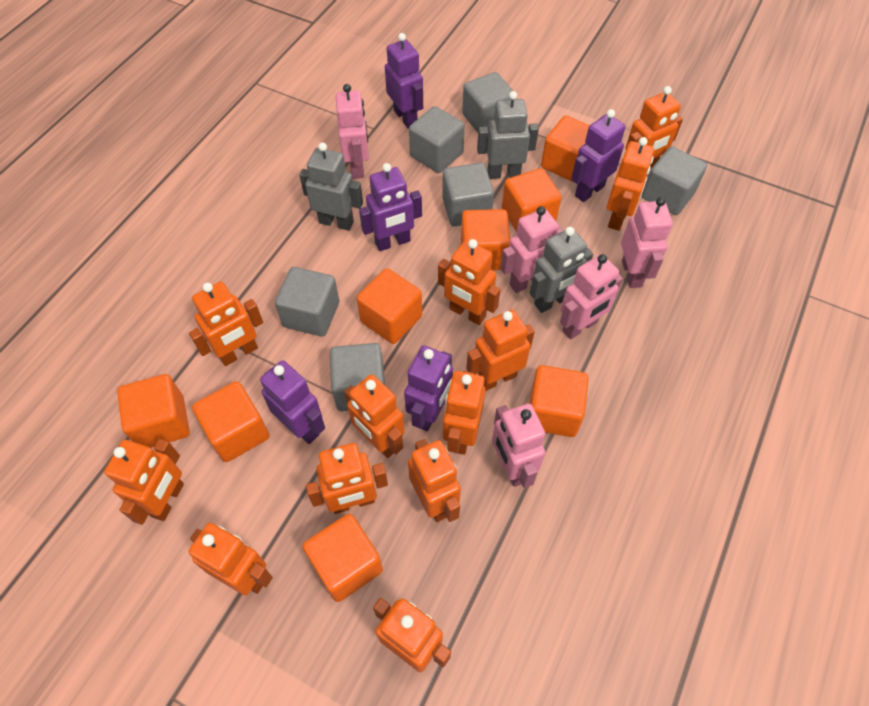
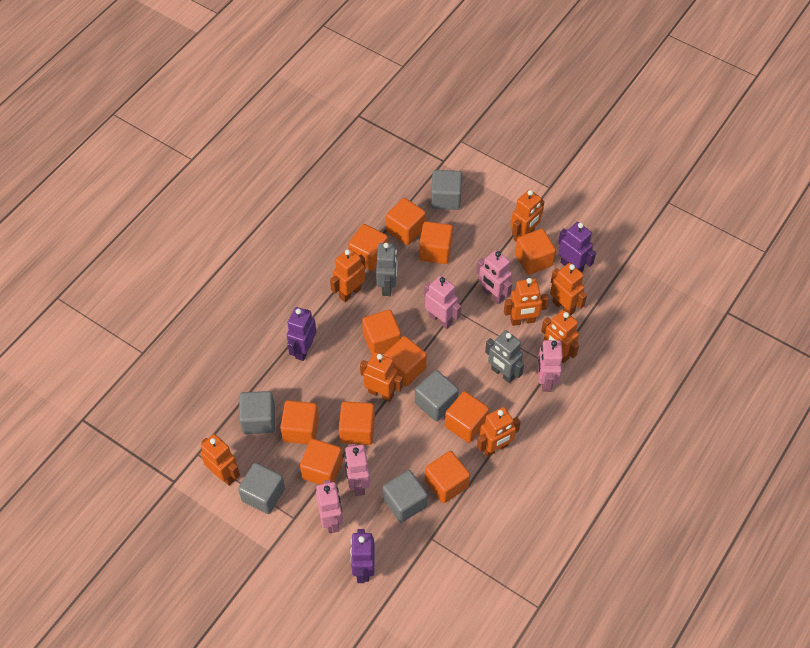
grey cube: [275,267,339,337] [330,343,385,411] [409,106,465,173] [442,163,494,227] [462,72,513,133] [642,146,707,215] = 6 -> [238,463,285,514] [239,391,275,434] [383,470,428,523] [415,370,459,421] [431,170,462,210] = 5
grey robot: [299,142,363,231] [477,91,539,179] [530,227,593,313] = 3 -> [376,243,398,296] [485,330,524,383] = 2
orange cube: [117,374,190,448] [192,381,269,462] [303,514,383,602] [357,268,422,344] [461,209,510,270] [502,168,562,232] [529,365,589,437] [541,115,590,182] = 8 -> [280,400,319,444] [300,439,343,485] [339,401,375,445] [348,224,388,271] [362,310,401,355] [384,336,427,387] [386,198,426,245] [419,221,453,264] [425,451,470,503] [445,391,489,443] [515,229,556,275] = 11
orange robot: [104,439,184,525] [189,282,263,366] [189,523,273,595] [306,443,388,514] [344,374,404,458] [373,598,451,672] [408,439,461,522] [438,239,501,325] [443,371,486,455] [466,310,535,391] [607,137,654,231] [625,86,683,170] = 12 -> [200,434,240,486] [330,248,365,302] [360,352,403,402] [477,407,521,457] [504,278,549,326] [511,190,544,242] [541,310,579,364] [550,263,587,315] = 8
purple robot: [260,360,325,444] [359,163,422,251] [385,33,423,129] [404,345,453,431] [571,109,626,202] = 5 -> [287,307,316,361] [350,529,375,583] [558,222,596,272] = 3

